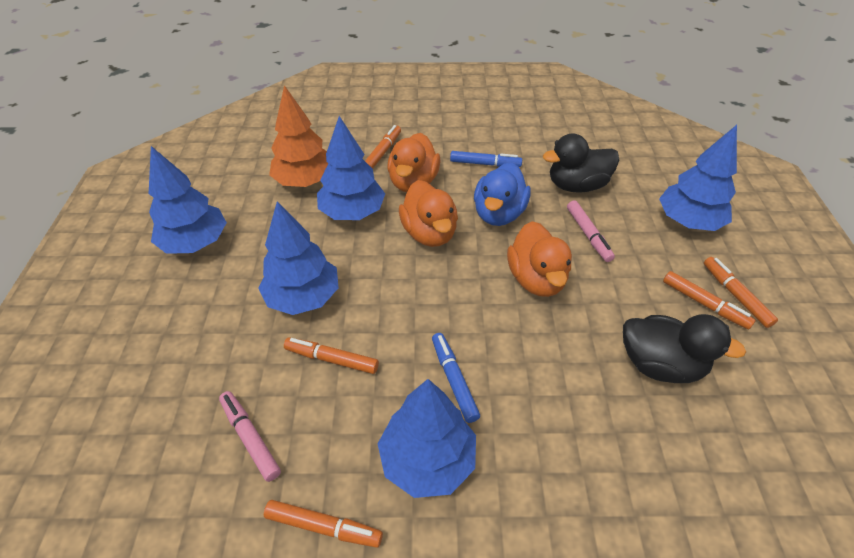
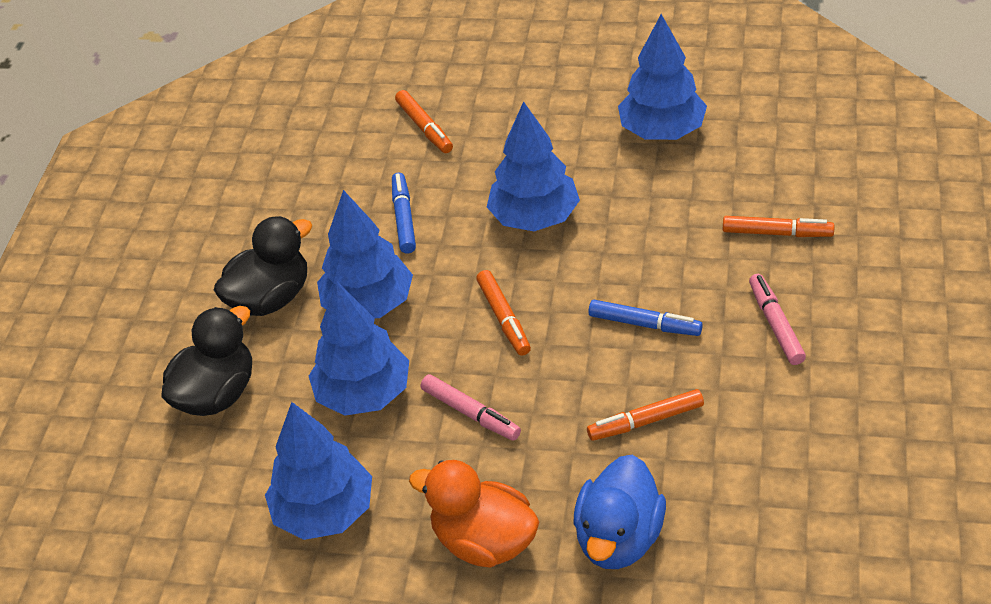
orange duck: [387,133,440,192] [399,180,458,247] [507,221,572,297] = 3 -> [409,460,539,568] = 1
orange marker: [264,500,383,548] [284,338,379,374] [365,125,401,169] [663,271,756,329] [704,257,778,328] = 5 -> [395,90,453,153] [476,270,531,356] [587,389,704,441] [723,216,835,237] = 4
orange tree: [269,85,329,187] = 1 -> none = 0

